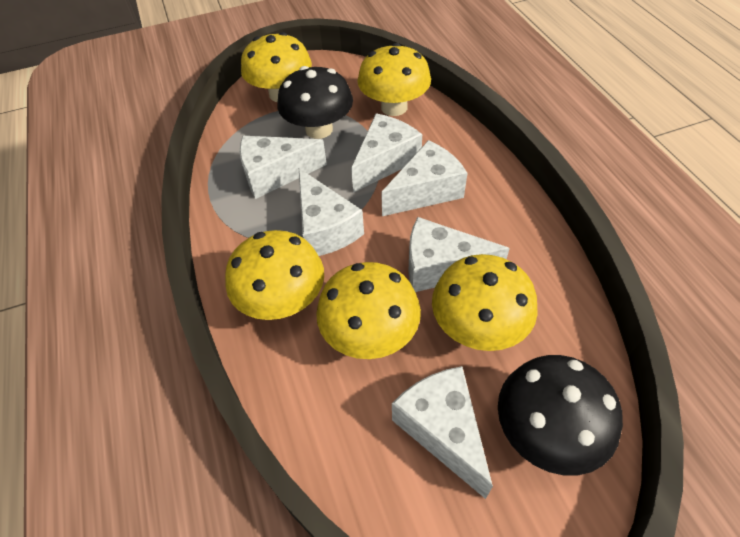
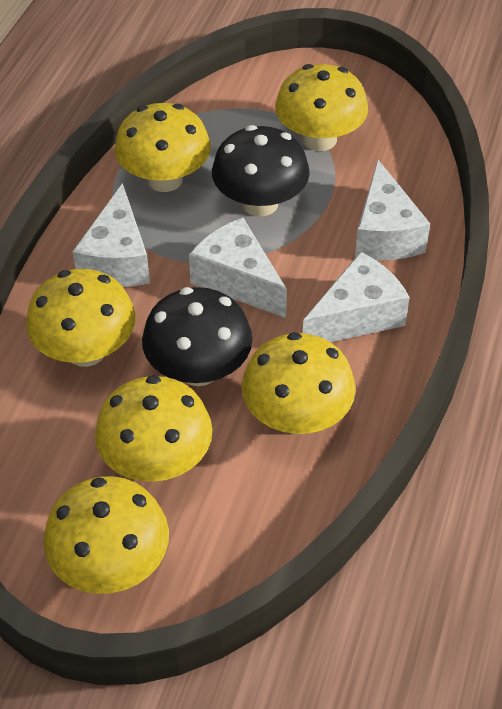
white cheese: [240,136,327,199] [299,168,364,256] [351,113,422,193] [381,140,467,216] [392,366,493,499] [409,217,510,292] = 6 -> [73,183,150,287] [189,218,287,318] [303,252,410,342] [355,160,430,260] = 4
yellow mushroom: [225,230,324,320] [241,32,312,102] [316,262,421,359] [357,43,431,116] [432,254,538,351] = 5 -> [26,269,135,367] [43,476,169,594] [95,375,212,482] [115,103,211,192] [242,332,356,434] [275,64,368,151] = 6

